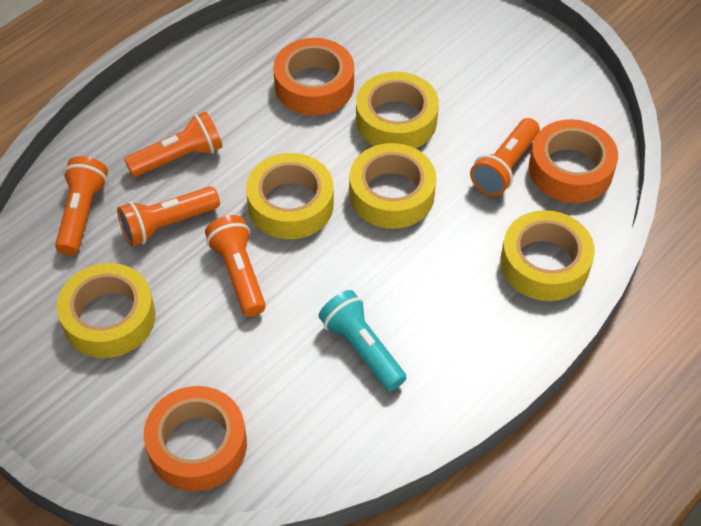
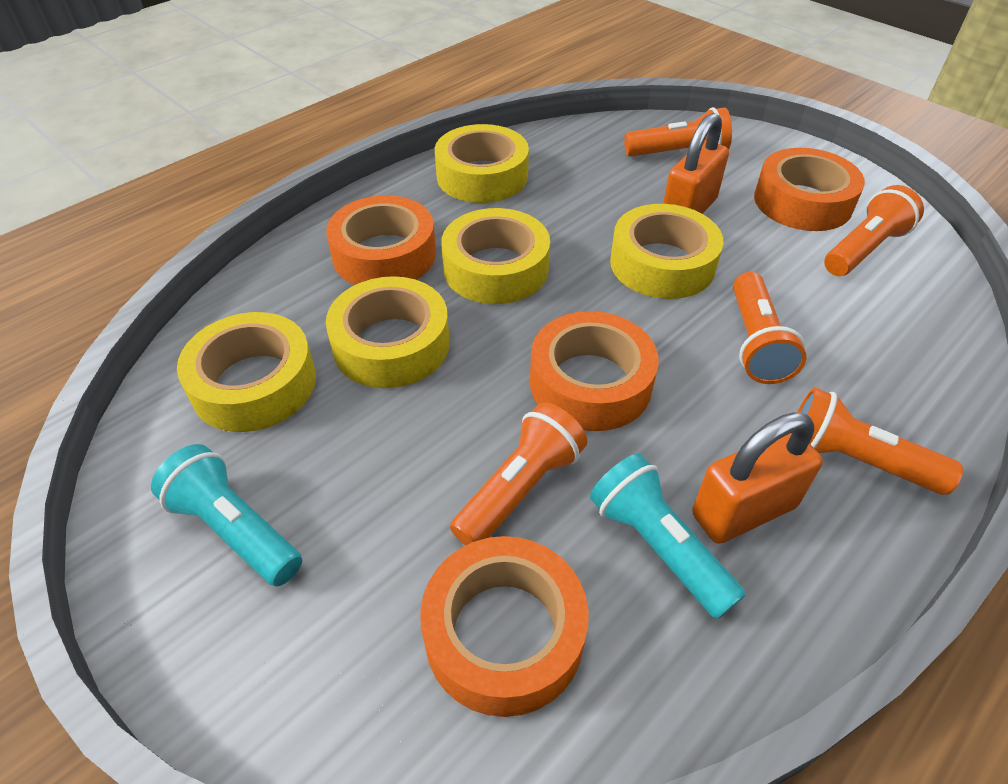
orange padlock: none = 0 -> [663,113,729,214] [692,412,823,544] = 2
orange tape: [144,386,247,491] [273,38,354,115] [529,119,618,203] = 3 -> [326,195,436,285] [420,536,589,717] [530,311,659,431] [754,148,865,231] = 4
turquoise flashlight: [319,290,407,391] = 1 -> [151,444,302,586] [590,454,746,619] = 2

